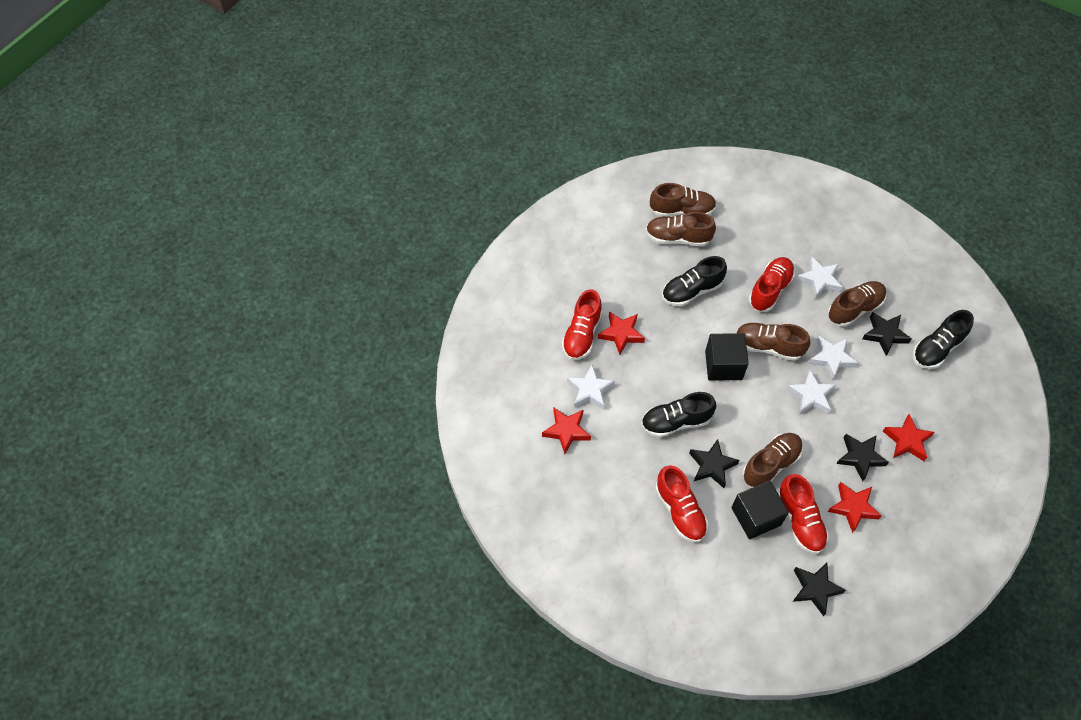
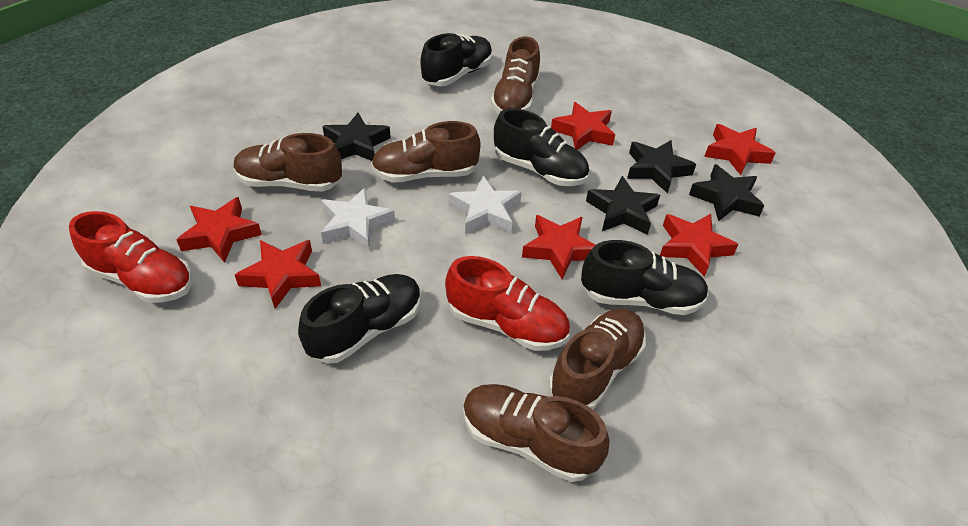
black cube: [705,333,749,381] [731,480,789,539] = 2 -> none = 0
black shoe: [641,392,716,438] [662,256,727,307] [913,310,974,369] = 3 -> [298,274,422,363] [420,33,493,86] [494,108,589,186] [581,240,709,315] = 4
red shoe: [562,289,602,360] [655,465,708,542] [749,257,795,312] [778,474,829,554] = 4 -> [69,211,192,303] [445,256,570,351] = 2
red star: [542,408,591,454] [598,311,645,355] [828,482,881,533] [883,414,935,461] = 4 -> [177,197,262,263] [235,240,321,309] [522,215,595,279] [551,102,615,150] [660,214,739,277] [704,124,776,175] = 6
white star: [567,365,615,409] [786,370,836,415] [796,257,843,299] [808,336,858,380] = 4 -> [321,188,395,250] [449,176,522,234] = 2

